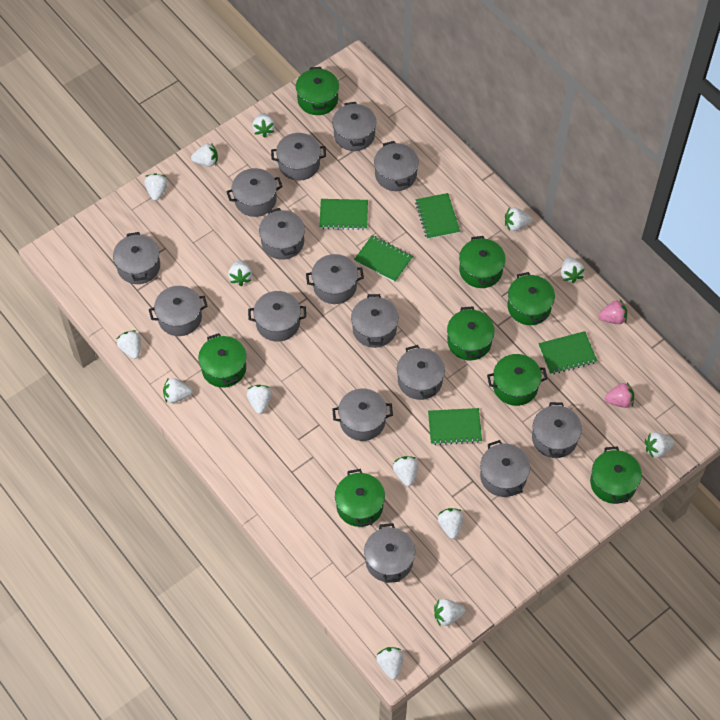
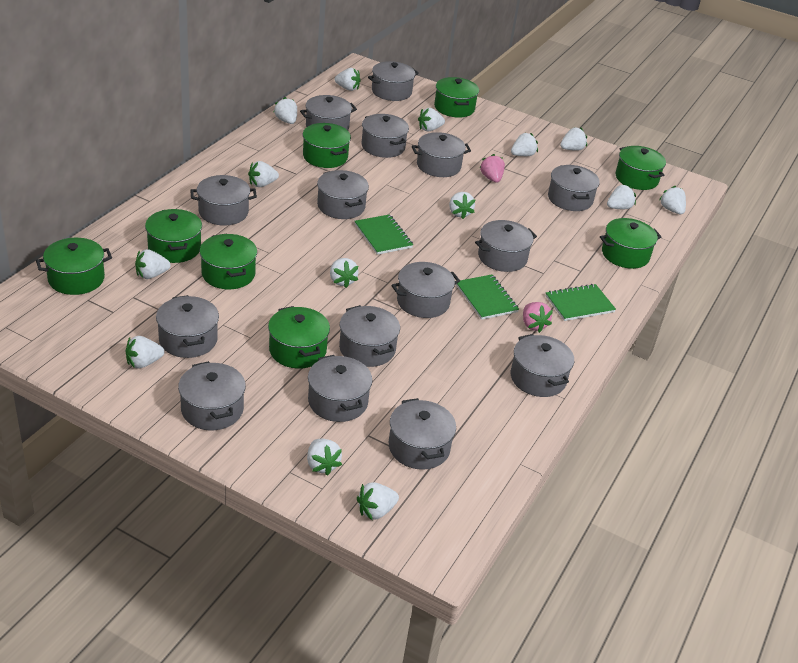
green notebook: [319,199,368,230] [354,235,413,282] [415,193,460,239] [428,408,482,445] [538,331,597,375] = 5 -> [355,214,413,255] [456,275,519,320] [546,284,616,321] = 3

